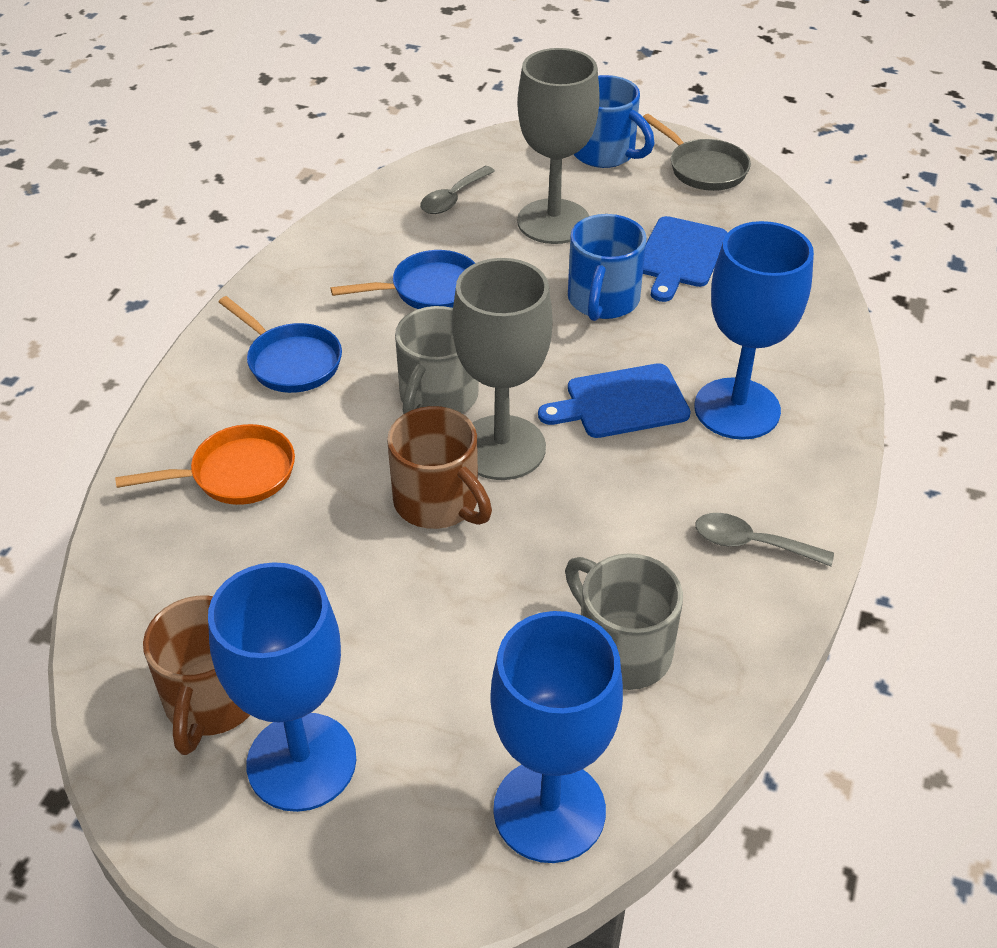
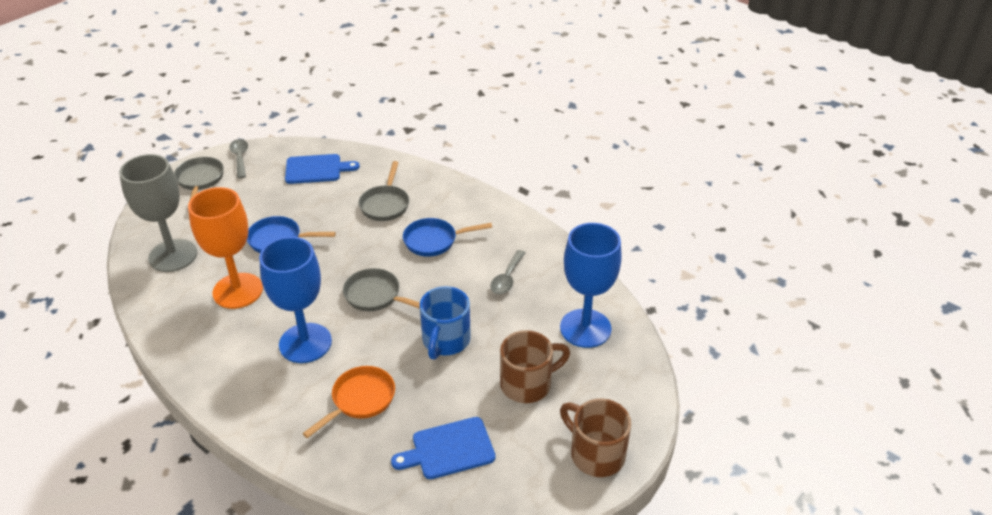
blue goblet: [208,562,356,812] [490,611,623,863] [694,221,814,440] = 3 -> [259,237,332,363] [560,223,622,348] = 2
blue mug: [568,214,647,321] [574,75,654,168] = 2 -> [420,286,471,360] = 1
grey goblet: [452,258,553,480] [517,48,600,244] = 2 -> [119,154,197,272] = 1
grey mug: [395,306,479,414] [565,553,683,690] = 2 -> none = 0
grey pan: [643,114,751,191] = 1 -> [174,157,224,200] [343,268,420,311] [359,161,409,221] = 3
orange goblet: none = 0 -> [188,187,263,309] = 1

